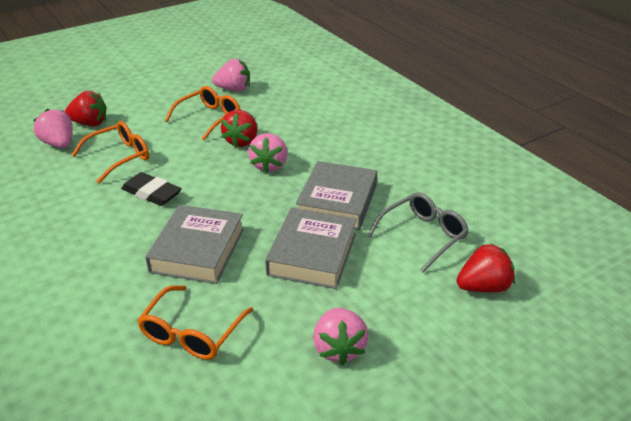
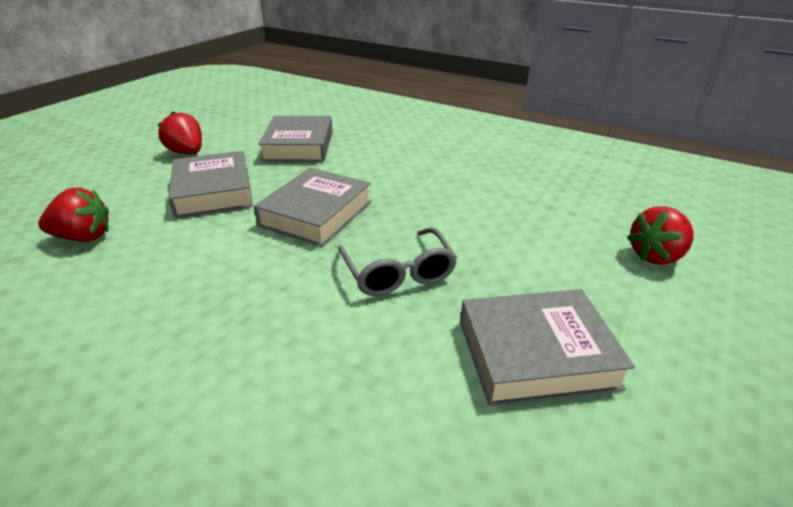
black eraser: [121,172,182,206] = 1 -> none = 0
grey book: [145,205,244,284] [265,208,357,289] [296,161,377,230] = 3 -> [168,151,253,218] [254,168,372,247] [258,116,333,162] [460,289,635,406] = 4
orange glasses: [72,121,149,184] [137,285,253,360] [165,86,240,140] = 3 -> none = 0
pink strawberry: [34,109,73,148] [212,59,250,92] [248,133,288,173] [313,308,369,365] = 4 -> none = 0

